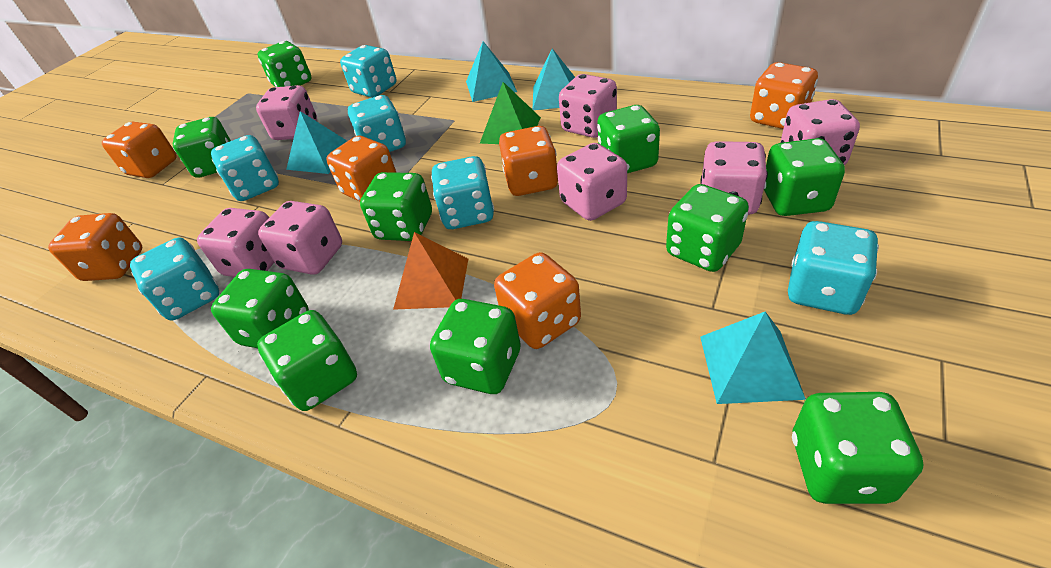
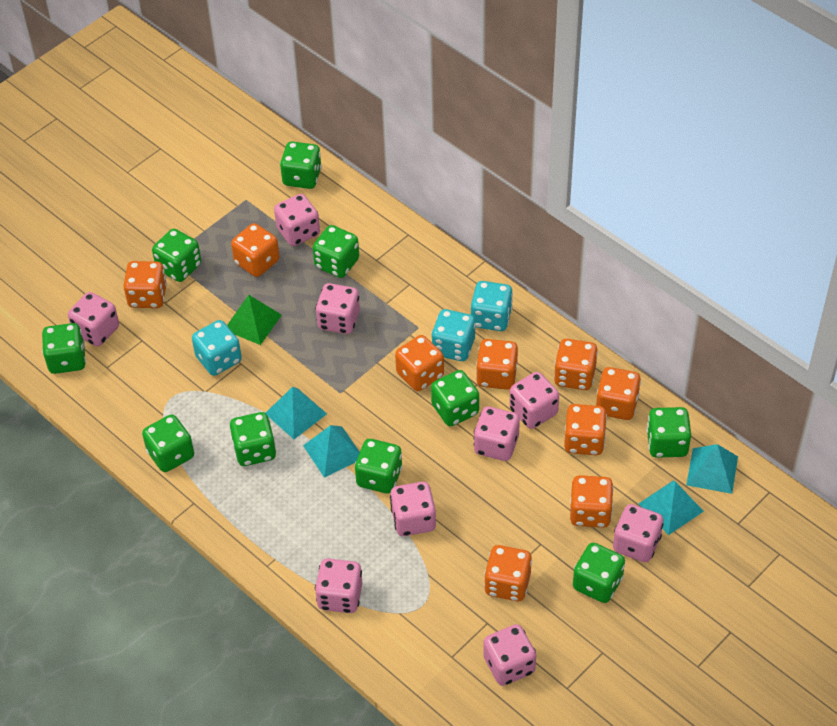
orange dice: [48,213,142,281] [102,121,177,178] [326,136,397,202] [494,252,581,349] [499,126,558,196] [750,62,818,129] = 6 -> [123,261,167,308] [231,223,280,277] [395,335,444,391] [476,339,518,390] [484,545,532,601] [554,339,598,390] [564,404,607,455] [570,475,614,528] [596,367,641,420] = 9
orange pyramid: [393,232,468,310] = 1 -> none = 0
pink dice: [197,208,274,277] [256,85,317,140] [258,201,342,275] [557,143,627,221] [559,74,617,138] [700,141,768,215] [780,99,860,165] = 7 -> [68,292,119,347] [274,194,320,246] [315,283,360,334] [315,558,363,613] [390,482,436,536] [474,407,520,461] [483,624,536,686] [509,372,559,429] [613,504,664,562] = 9
turquoise dice: [130,238,219,320] [211,135,279,201] [340,45,397,98] [348,95,406,152] [431,156,494,229] [788,221,879,315] = 6 -> [192,320,242,376] [431,309,476,361] [471,281,513,331] = 3

